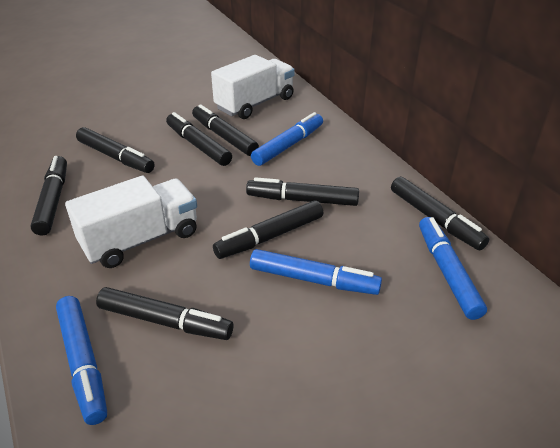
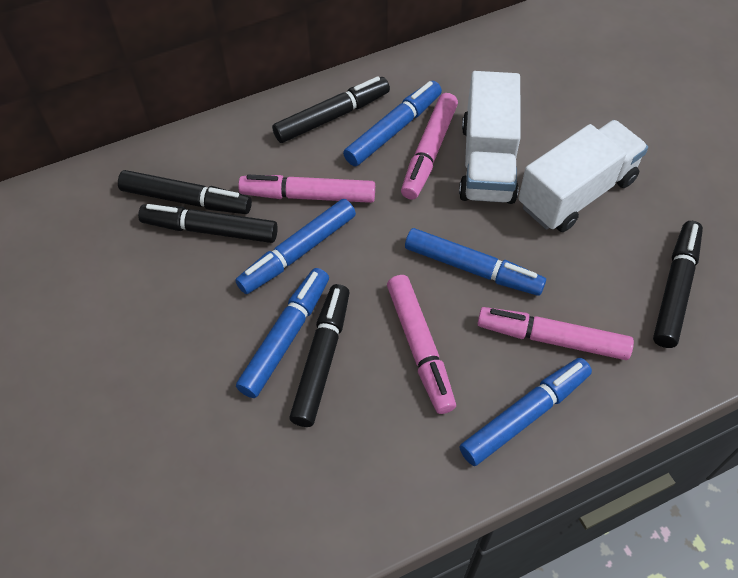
black marker: [31,156,67,235] [76,127,155,173] [96,287,233,340] [166,112,232,166] [192,104,259,156] [213,201,323,259] [246,177,359,206] [391,177,489,250] = 8 -> [118,170,252,214] [138,204,278,243] [272,76,390,143] [289,284,350,427] [653,221,703,348] = 5
blue marker: [56,296,107,425] [250,249,382,295] [251,112,323,166] [419,217,487,320] = 4 -> [235,199,356,294] [236,268,329,398] [343,81,442,166] [405,228,546,296] [459,358,592,466] = 5
pink marker: none = 0 -> [238,175,375,203] [387,275,456,414] [401,93,458,199] [477,307,634,360] = 4

